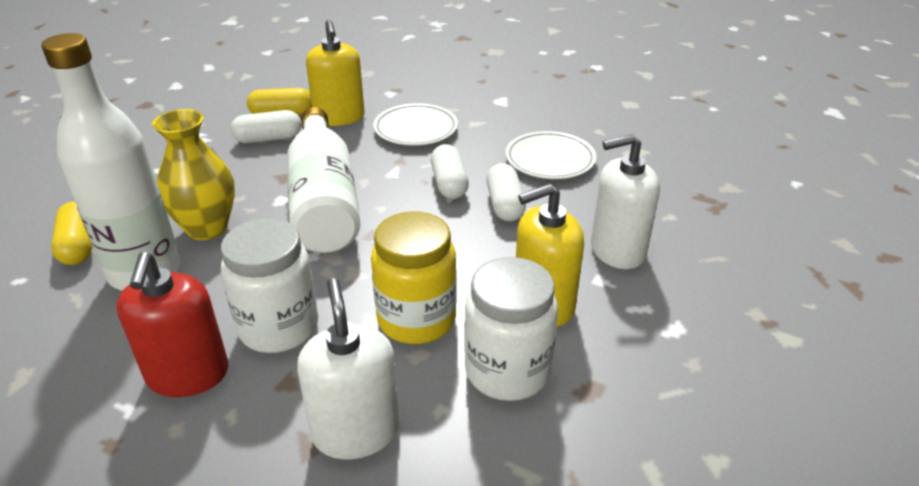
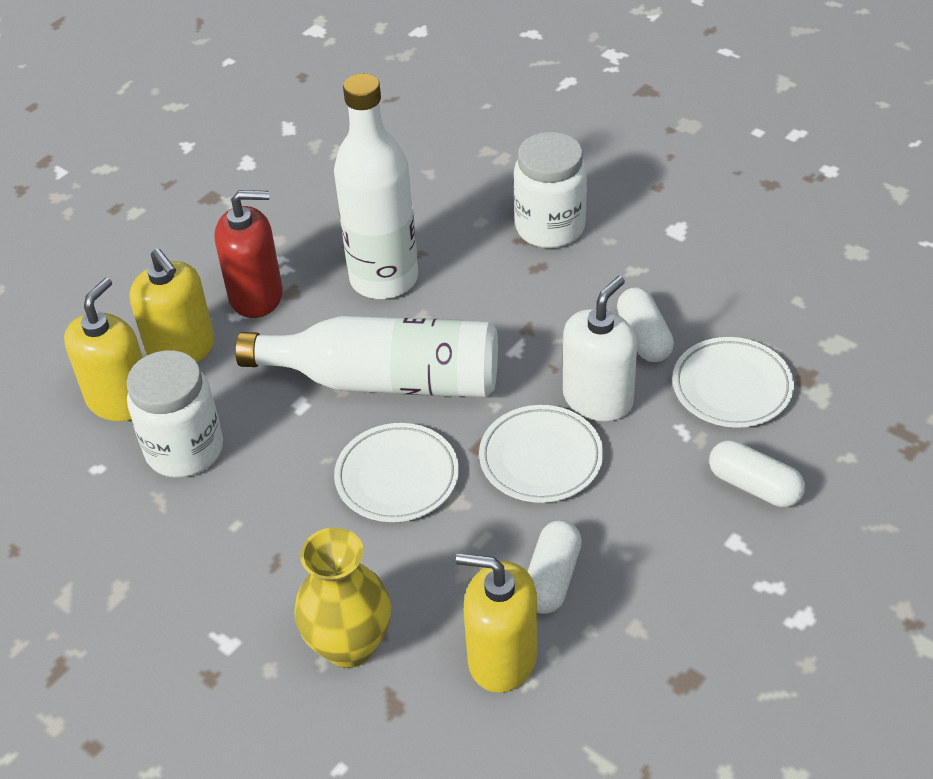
white plate: [373,103,458,146] [505,131,596,179] = 2 -> [334,423,459,522] [479,405,603,503] [672,337,794,428] = 3
white soap dispenser: [297,278,400,459] [591,134,660,269] = 2 -> [563,276,637,421] = 1
yellow capsule: [51,202,92,265] [247,88,312,115] = 2 -> none = 0
yellow jar: [371,211,457,344] = 1 -> none = 0
yellow soap dispenser: [306,20,365,126] [516,183,584,327] = 2 -> [64,278,143,421] [129,248,215,362] [456,553,538,693] = 3

